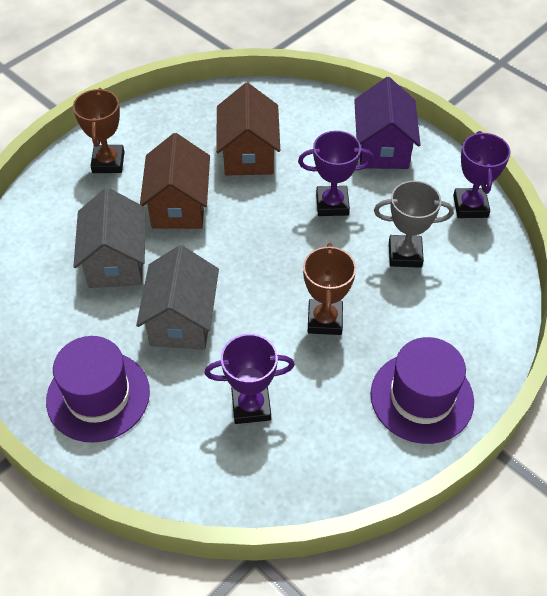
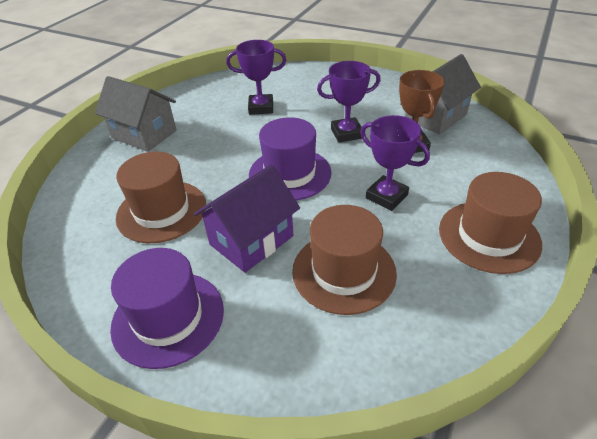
brown hat: none = 0 -> [116,152,206,243] [292,205,397,315] [439,172,542,274] = 3
brown house: [140,133,210,229] [216,83,280,176] = 2 -> none = 0
brown trophy: [73,88,124,173] [303,243,356,335] = 2 -> [399,70,445,153] = 1
grey trophy: [374,181,454,268] = 1 -> none = 0

